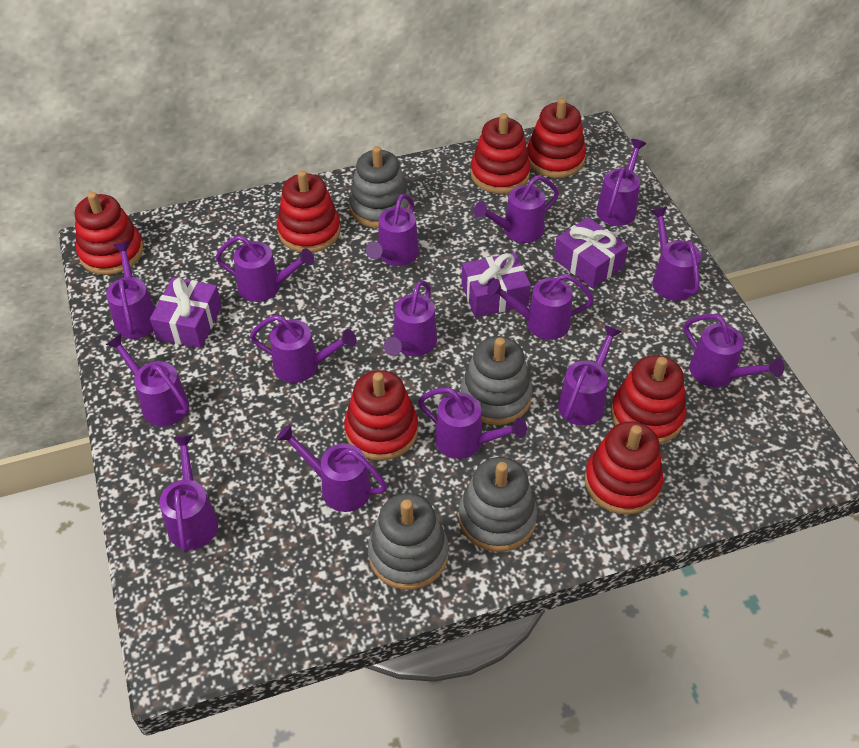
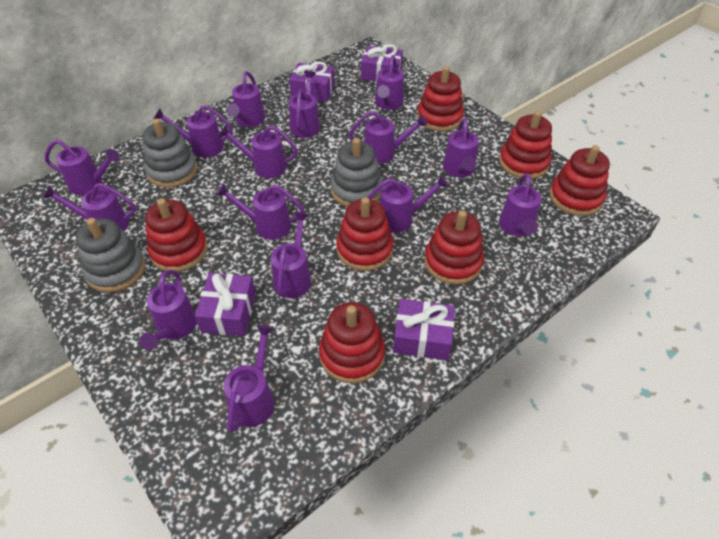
grey stacking toy: [349,146,410,228] [368,493,448,590] [458,457,537,552] [460,336,533,425] = 4 -> [76,218,146,293] [142,118,198,188] [331,138,383,207] = 3
purple gift: [150,277,222,348] [462,252,531,317] [554,217,628,288] = 3 -> [195,273,256,336] [289,61,335,102] [361,44,403,82] [393,299,455,360] = 4

